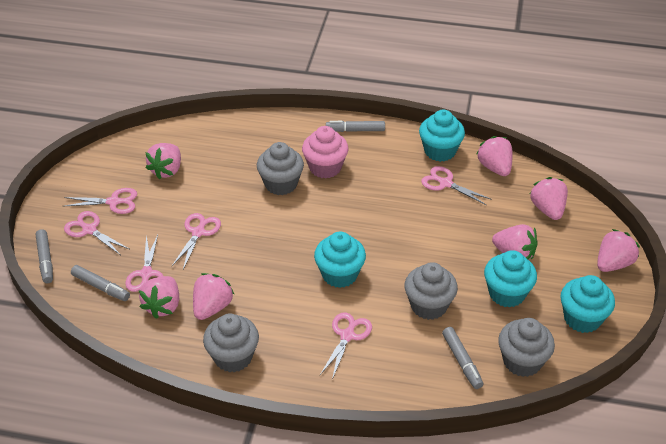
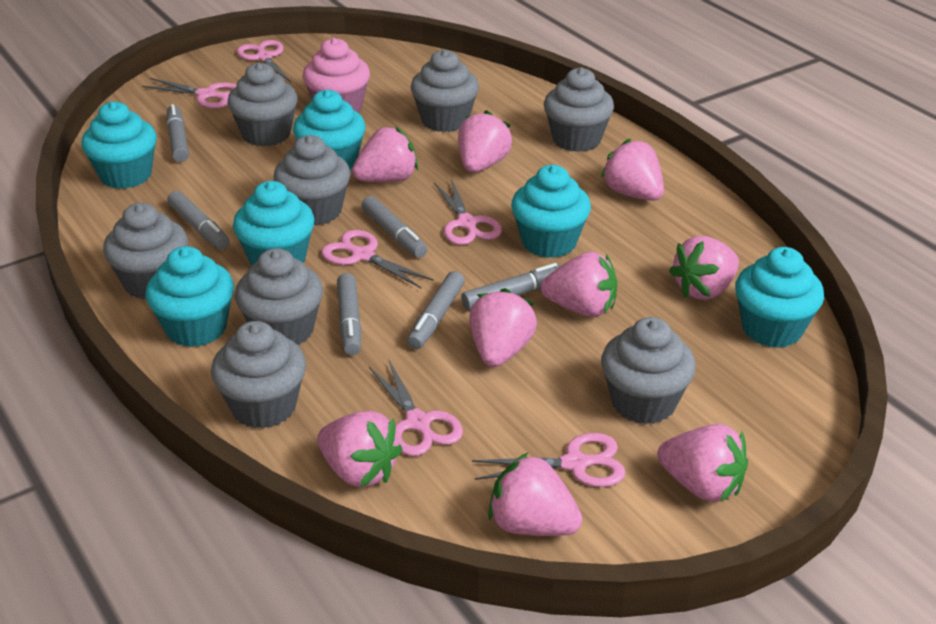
grey cupcake: [203,313,259,372] [257,142,304,195] [404,262,458,320] [498,318,555,377] = 4 -> [103,203,188,299] [211,321,306,428] [227,62,298,147] [235,248,323,345] [273,135,351,226] [411,49,479,132] [544,67,614,152] [601,317,696,424] = 8
grey marker: [36,229,53,283] [71,265,130,301] [326,121,385,132] [442,327,484,389] = 4 -> [167,104,189,162] [167,191,229,250] [337,273,362,355] [362,196,427,258] [407,271,465,349] [461,263,561,310] = 6
pink strawberry: [139,276,179,319] [145,143,181,179] [193,273,235,320] [476,136,513,176] [492,224,538,260] [530,177,568,220] [597,229,640,272] = 7 -> [317,411,402,488] [352,127,418,182] [458,110,512,173] [469,288,537,367] [488,452,583,536] [541,252,617,317] [601,139,664,201] [657,424,748,502] [669,236,739,300] = 9
turquoise cupcake: [314,232,366,288] [419,109,465,162] [484,250,537,308] [560,275,615,333] = 4 -> [81,101,156,189] [145,246,234,347] [233,181,314,266] [293,89,365,170] [511,165,591,258] [735,247,824,348] = 6

